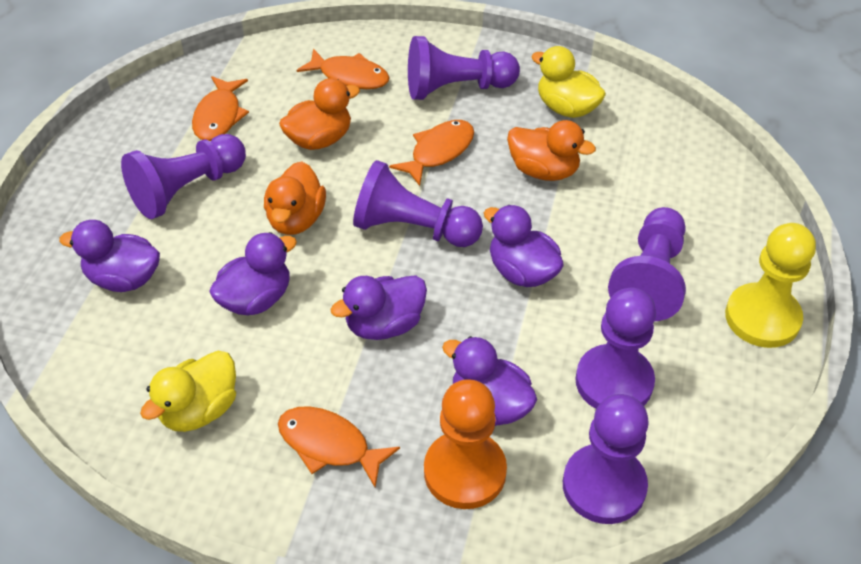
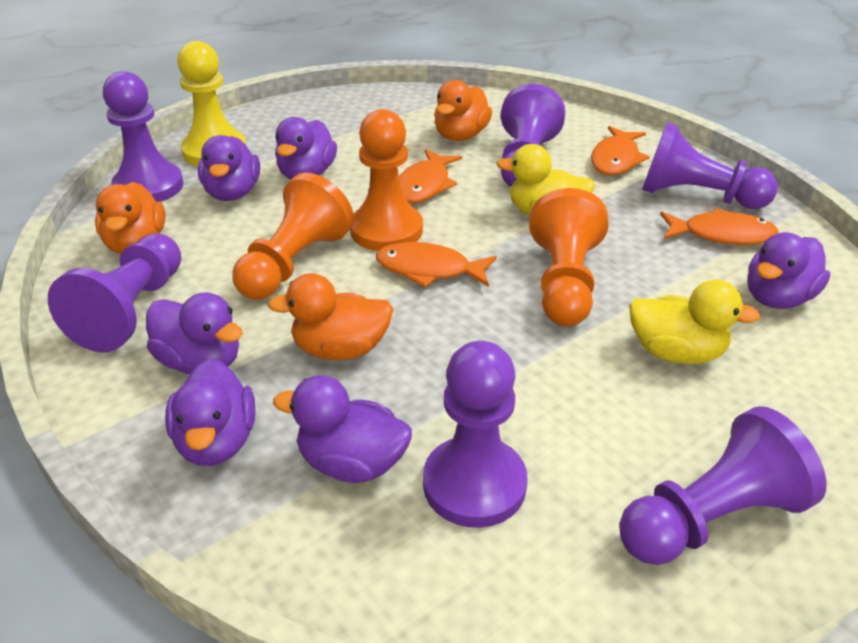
orange pawn: [424,379,507,509] = 1 -> [232,173,354,300] [350,109,423,251] [529,188,609,326] = 3
purple duck: [59,220,160,292] [209,232,297,315] [331,275,427,340] [442,336,537,426] [484,205,564,287] = 5 -> [146,292,243,374] [165,358,255,466] [198,135,260,201] [273,375,412,483] [275,117,337,180] [747,232,830,309] = 6

